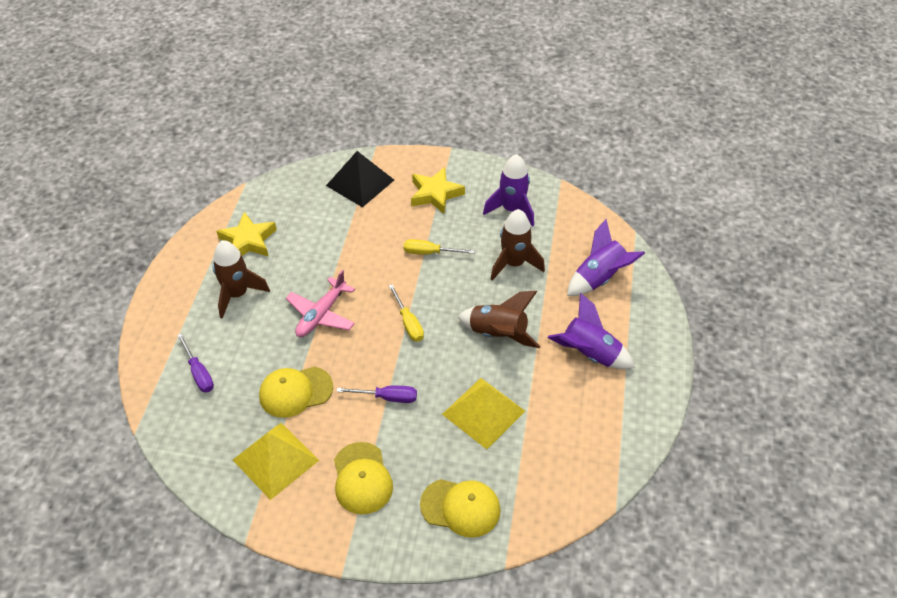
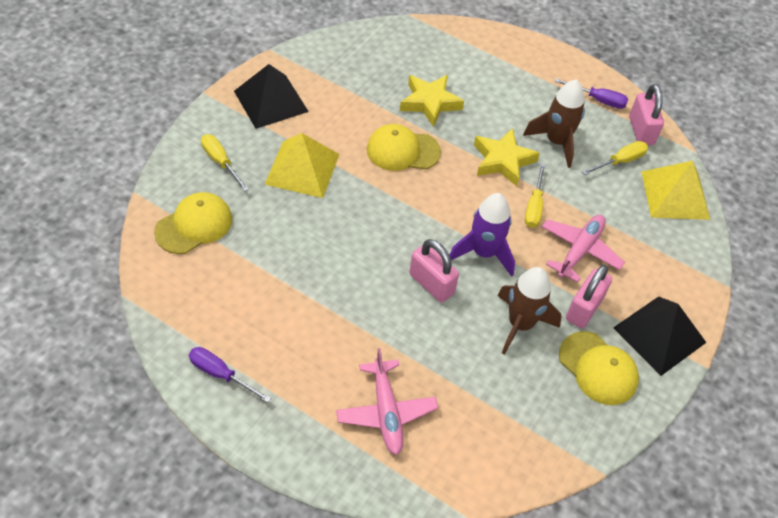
black pyramid: [326,151,394,208] = 1 -> [234,64,309,129] [613,296,706,376] = 2
brown rocket: [212,240,270,319] [458,291,541,348] [491,209,545,281] = 3 -> [498,267,562,355] [523,80,585,168] = 2
pink padlock: none = 0 -> [409,239,459,302] [566,265,612,328] [629,84,664,145] = 3
pink plane: [286,270,355,337] = 1 -> [336,348,438,455] [542,215,625,283] = 2
purple rocket: [483,154,534,227] [547,293,635,370] [567,219,645,296] = 3 -> [450,193,515,277] = 1
yellow screwdriver: [389,284,424,342] [404,239,475,255] = 2 -> [201,134,249,192] [525,163,545,228] [582,141,648,175] = 3

